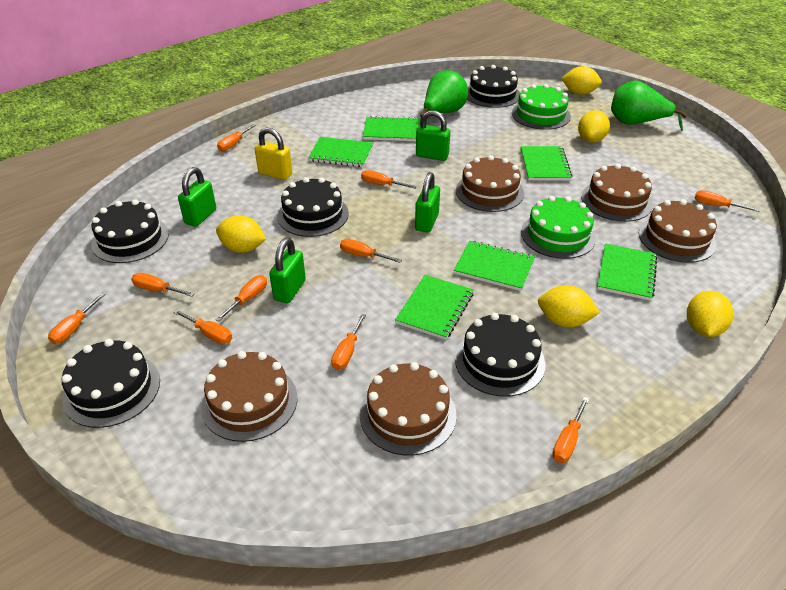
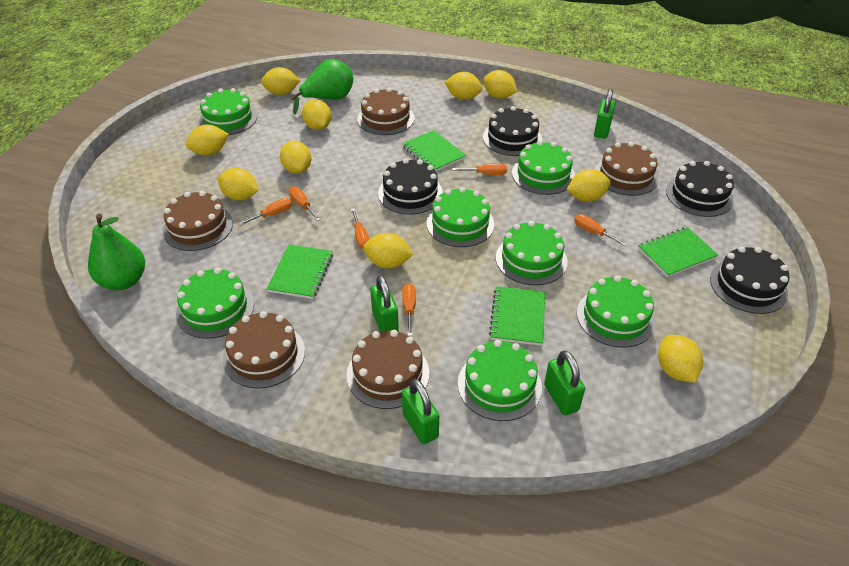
black cake: [62,339,160,428] [91,199,169,263] [277,177,349,237] [455,313,545,397] [467,65,520,108] = 5 -> [378,158,443,215] [483,106,542,156] [666,161,734,217] [710,247,789,314] = 4
green cake: [512,84,571,130] [521,196,596,259] = 2 -> [176,268,254,339] [199,88,257,135] [426,187,494,247] [458,340,542,421] [496,221,568,285] [512,141,575,195] [577,275,656,348] = 7
green notebook: [308,137,373,167] [363,116,419,141] [395,275,474,340] [454,241,535,291] [521,146,572,181] [597,243,658,301] = 6 -> [266,245,333,299] [402,130,466,171] [489,286,545,346] [638,227,718,277] = 4
orange screwdriver: [48,293,106,344] [131,273,195,297] [173,309,232,344] [215,275,267,321] [217,124,256,152] [331,314,366,370] [340,239,402,263] [361,170,417,188] [552,397,589,463] [695,190,760,212] = 10 -> [238,198,292,226] [289,186,320,221] [351,208,370,249] [402,283,416,336] [452,164,507,175] [574,214,628,246] = 6
yellow lemon: [216,215,266,253] [538,285,600,327] [561,66,602,95] [578,110,610,143] [687,291,734,337] = 5 -> [186,125,228,156] [218,168,258,201] [261,67,301,95] [280,141,311,174] [302,99,331,130] [363,233,414,269] [444,72,483,100] [484,70,517,99] [567,169,611,202] [658,335,703,383] = 10
yellow padlock: [255,128,292,180] = 1 -> none = 0

